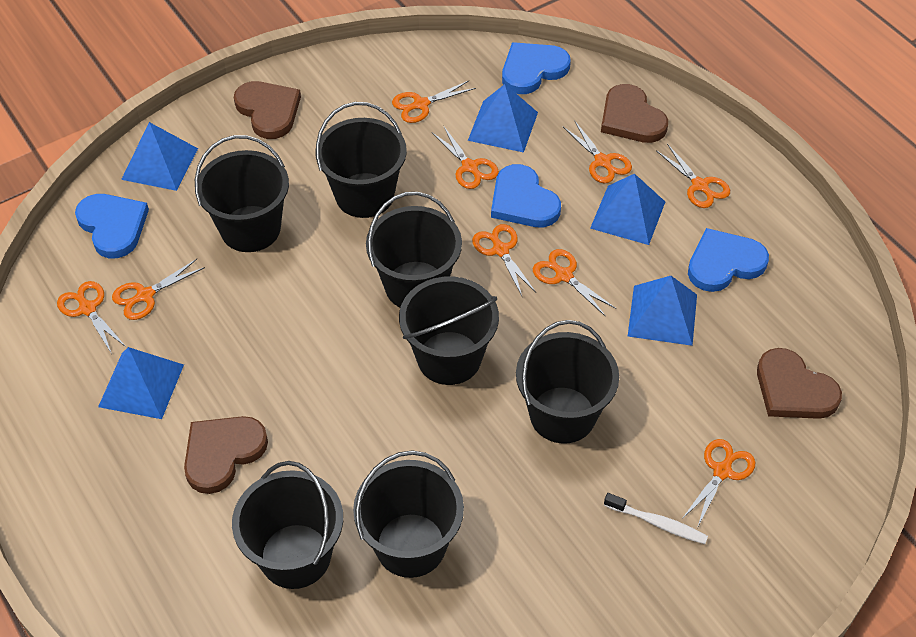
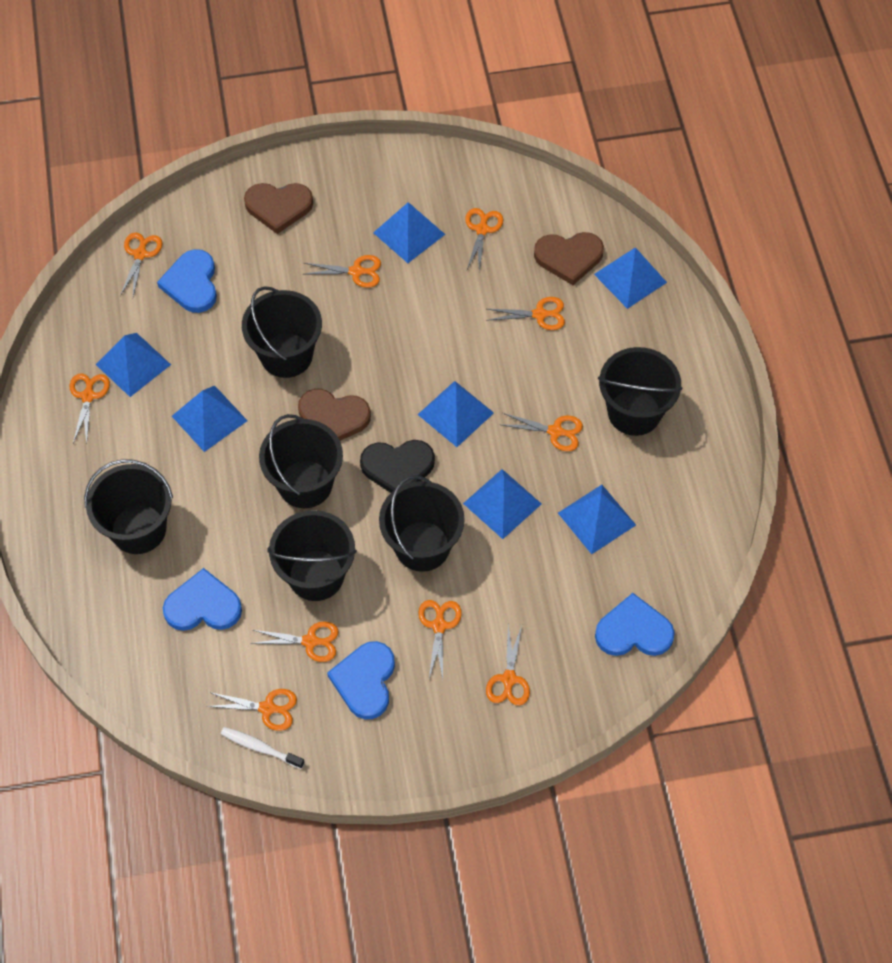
black bucket: [195,135,289,252] [232,461,343,589] [316,102,407,218] [353,450,464,578] [366,192,462,307] [399,276,499,385] [516,320,619,443] = 7 -> [84,459,173,554] [242,286,322,378] [259,414,343,508] [268,510,357,601] [379,475,465,572] [598,347,682,436] = 6
black heart: none = 0 -> [360,440,435,493] = 1
blue pyramid: [98,347,184,419] [121,122,198,191] [468,84,538,153] [590,174,665,245] [628,276,697,346] = 5 -> [96,333,171,397] [172,386,248,452] [373,202,445,263] [418,381,494,447] [463,469,541,539] [558,485,636,554] [594,248,667,309] = 7
brown heart: [184,416,268,494] [234,81,301,139] [601,84,668,143] [757,348,842,419] = 4 -> [244,183,313,234] [298,389,371,441] [534,232,604,285] = 3
orange scissors: [57,281,126,354] [112,259,205,320] [392,80,476,123] [432,127,499,189] [472,224,536,296] [533,249,617,317] [563,120,632,183] [656,144,730,208] [682,439,755,528] = 9 -> [70,373,110,444] [120,232,162,296] [206,689,297,731] [250,621,339,662] [304,255,381,288] [418,600,462,679] [465,208,503,271] [486,297,565,330] [486,625,530,706] [502,413,583,451] = 10

